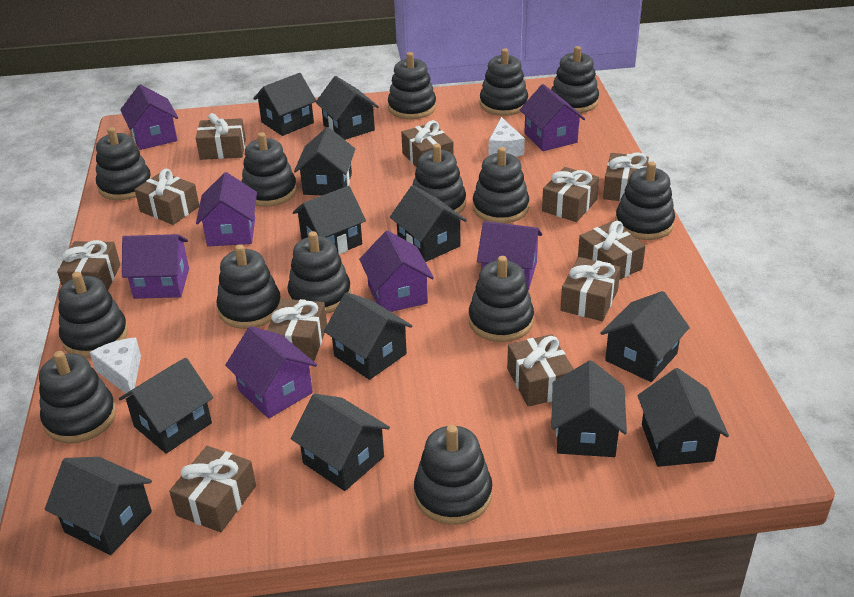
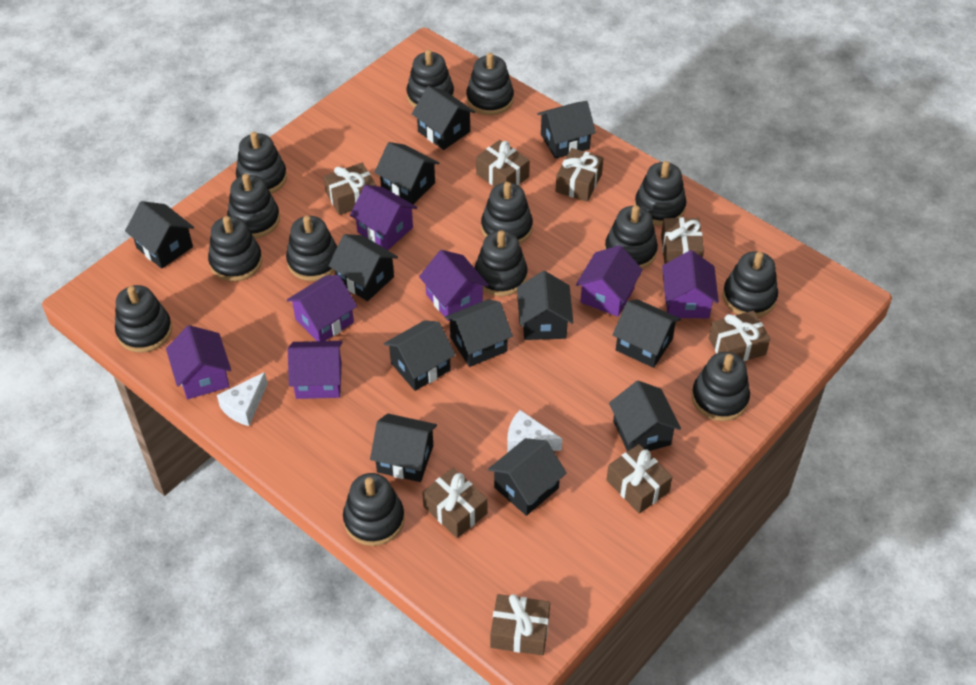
brown gift: [57,240,120,290] [135,169,199,225] [169,446,256,532] [196,113,246,160] [267,299,327,361] [401,120,454,168] [507,334,574,407] [542,167,599,222] [560,257,621,321] [578,221,645,280] [603,153,649,201] = 11 -> [324,163,376,215] [422,468,487,538] [476,140,530,187] [490,594,550,656] [555,148,604,202] [606,444,672,514] [661,217,704,264] [709,310,770,361] = 8

